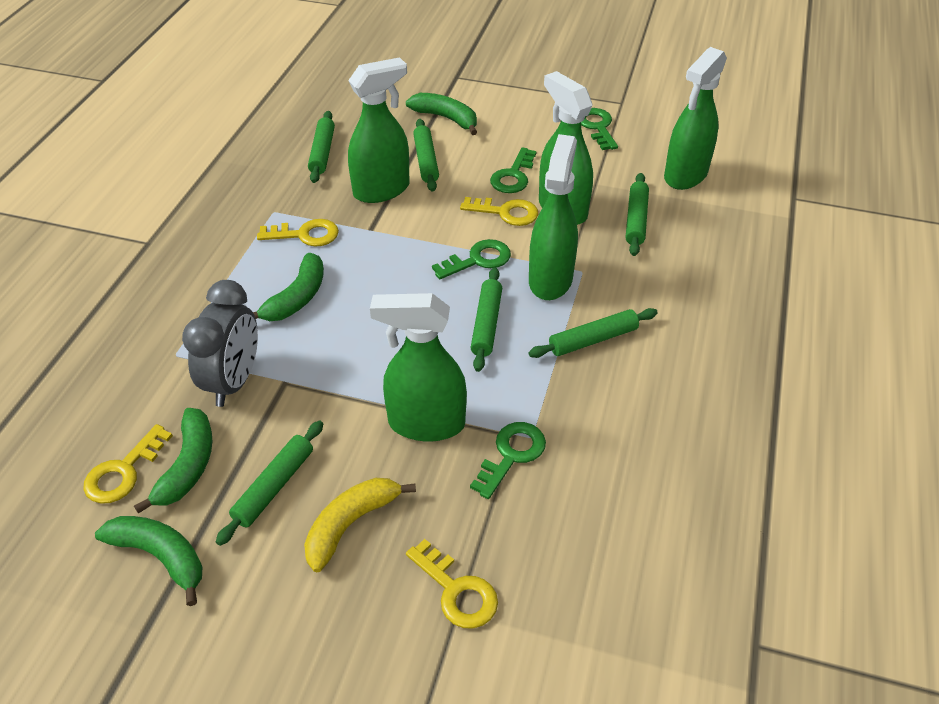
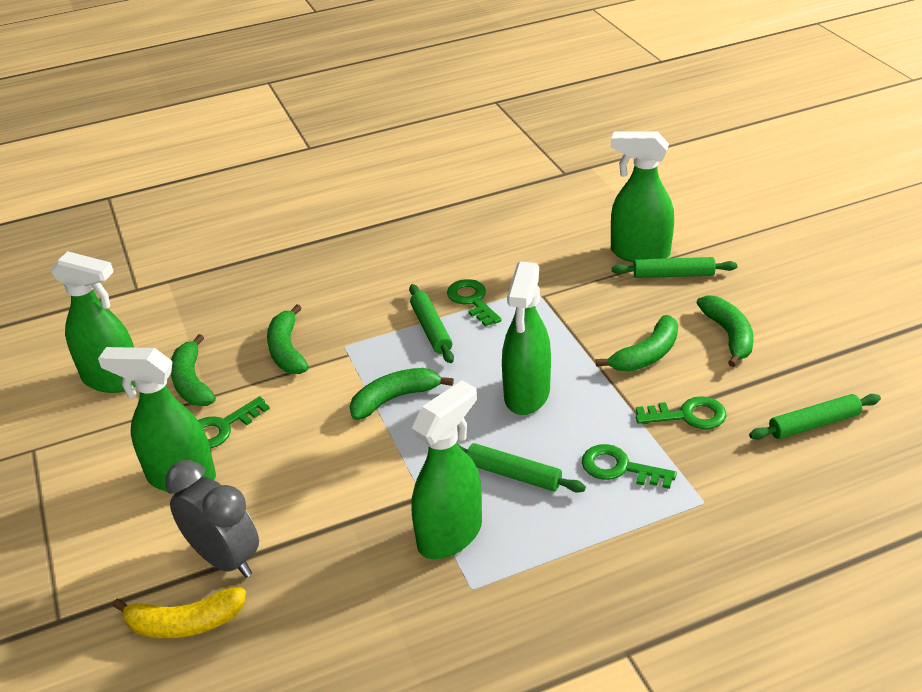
green banana: [95,516,202,606] [134,408,212,514] [253,253,324,321] [406,93,477,135] = 4 -> [171,334,216,406] [267,304,309,374] [350,368,454,420] [596,315,678,372] [696,295,754,367] = 5
green rolling pin: [216,421,323,546] [308,111,335,183] [413,119,439,192] [471,267,502,372] [529,308,658,358] [626,173,649,256] = 6 -> [409,284,454,363] [457,443,586,493] [612,257,737,278] [749,394,881,440] = 4
yellow key: [83,424,173,504] [257,219,339,246] [406,539,498,629] [460,197,538,226] = 4 -> none = 0

